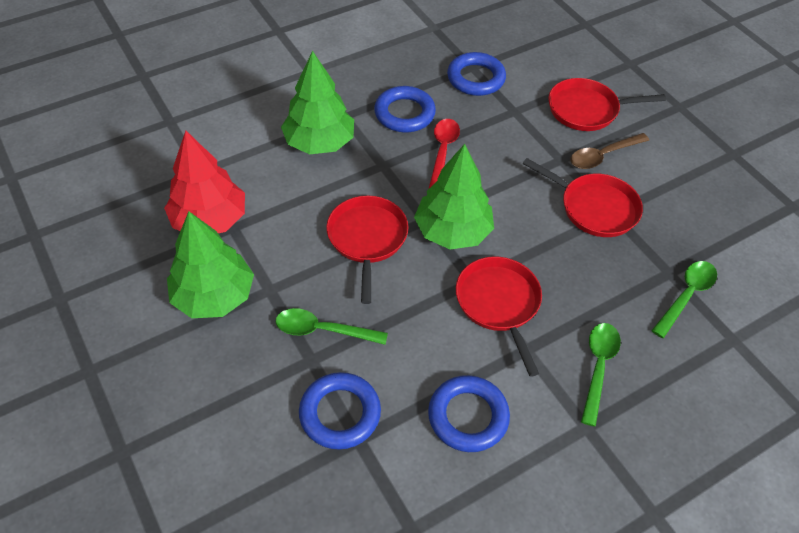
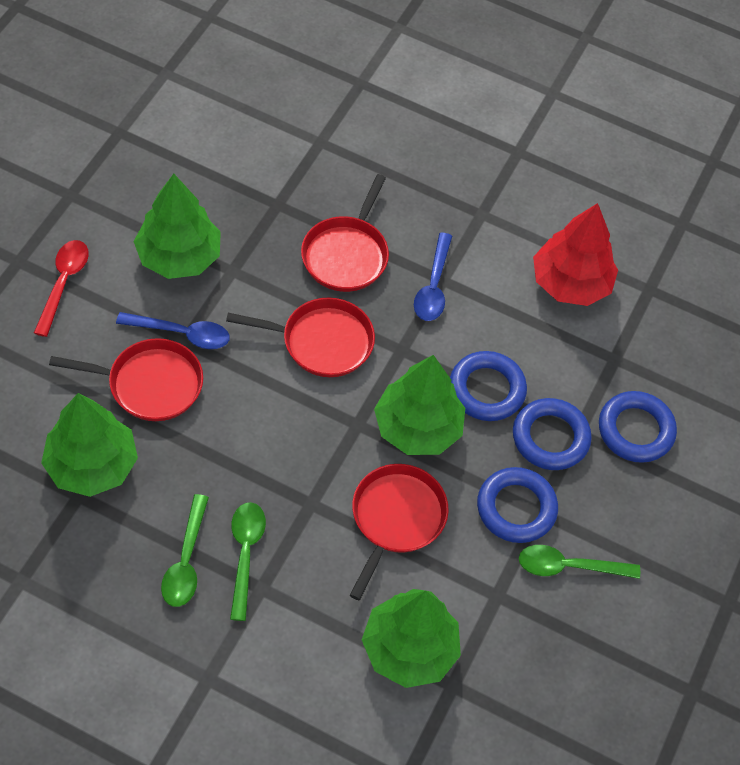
blue spoon: none = 0 -> [116,312,230,349] [414,233,452,321] = 2
brown spoon: [570,133,649,169] = 1 -> none = 0
green tree: [167,211,254,318] [281,51,354,154] [414,144,494,249] = 3 -> [41,393,138,497] [134,174,221,279] [362,589,461,688] [374,355,465,455] = 4

